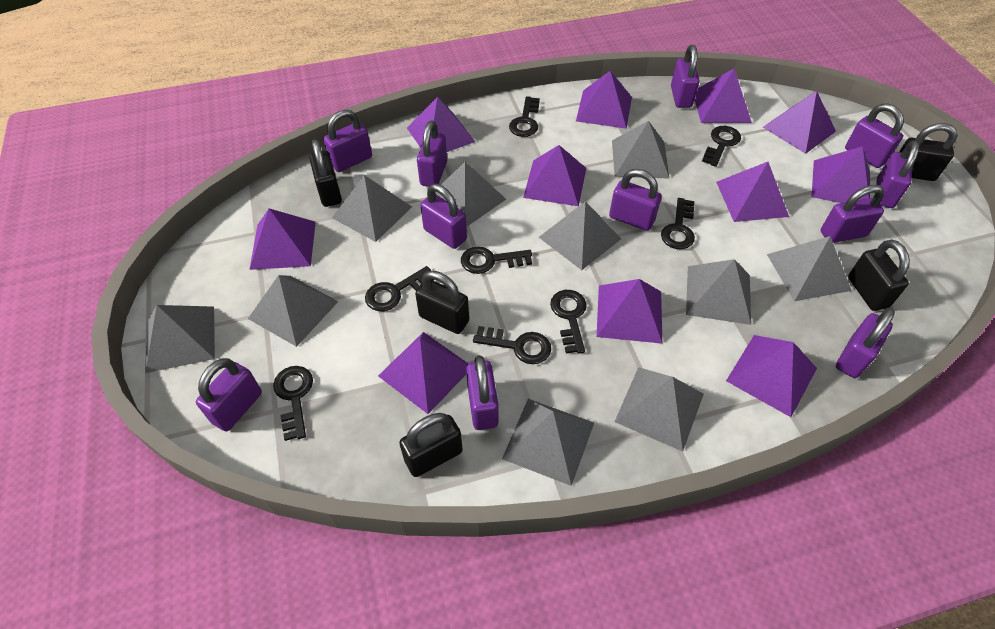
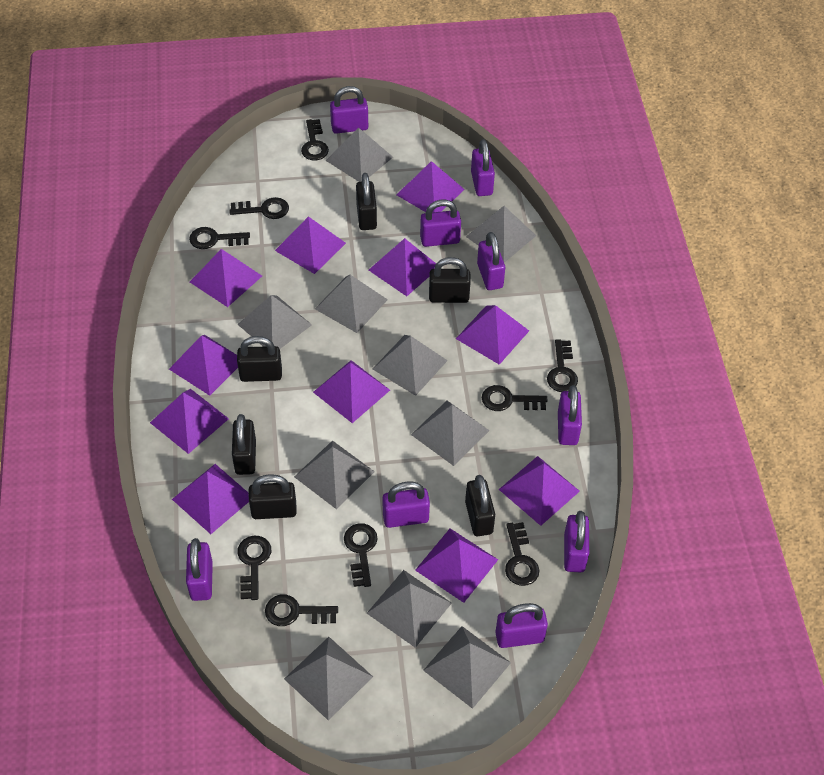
black key: [273,366,313,441] [365,266,434,311] [461,246,532,274] [473,326,551,364] [509,96,540,137] [550,290,587,354] [661,198,695,249] [702,126,741,167] = 8 -> [189,227,250,249] [229,197,289,219] [238,535,271,600] [265,594,338,626] [301,119,329,160] [344,523,378,587] [482,385,547,411] [505,522,539,586] [547,340,578,392] = 9
black padlock: [309,139,342,207] [399,413,463,477] [415,271,469,334] [848,240,910,311] [899,123,958,181] = 5 -> [232,414,256,475] [237,336,282,382] [249,474,297,519] [356,173,377,230] [429,257,471,303] [465,475,495,536] = 6
purple padlock: [196,358,262,431] [323,110,372,172] [417,120,447,187] [420,184,467,249] [466,355,498,430] [609,169,662,231] [671,45,700,108] [821,185,884,243] [836,308,895,378] [845,104,904,168] [876,141,919,208] = 11 -> [186,538,213,601] [330,86,368,134] [383,482,430,528] [420,199,461,247] [471,139,495,196] [477,232,505,290] [495,603,548,648] [558,385,582,445] [564,511,589,573] = 9

